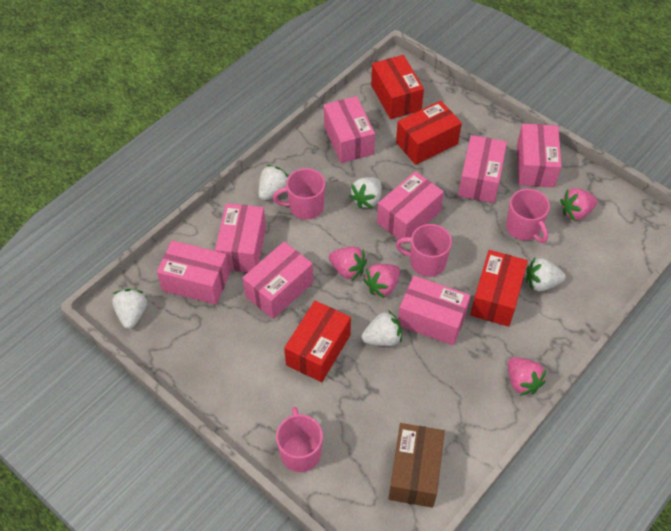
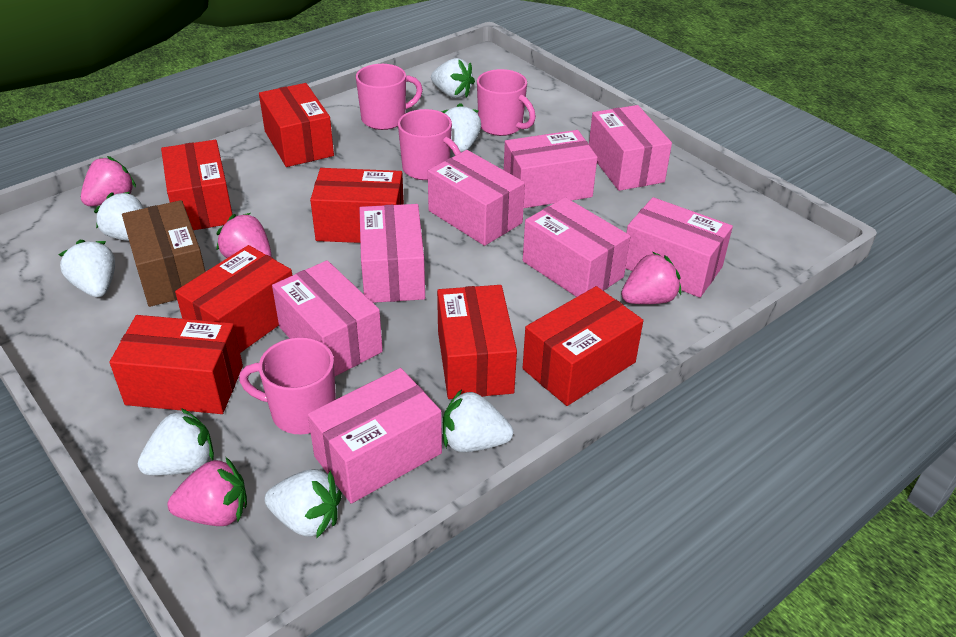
red box: [284,301,351,382] [371,55,424,119] [396,101,462,165] [470,250,528,327] = 4 -> [109,315,243,414] [161,140,233,230] [175,245,292,353] [259,83,334,167] [310,168,404,243] [437,285,517,399] [523,286,643,406] = 7
white strawberry: [112,289,147,329] [258,165,289,201] [349,177,381,208] [361,310,402,346] [526,258,565,291] = 5 -> [59,240,115,297] [94,192,144,241] [138,408,214,476] [264,469,342,539] [431,58,475,98] [441,103,481,152] [443,389,513,452] = 7

